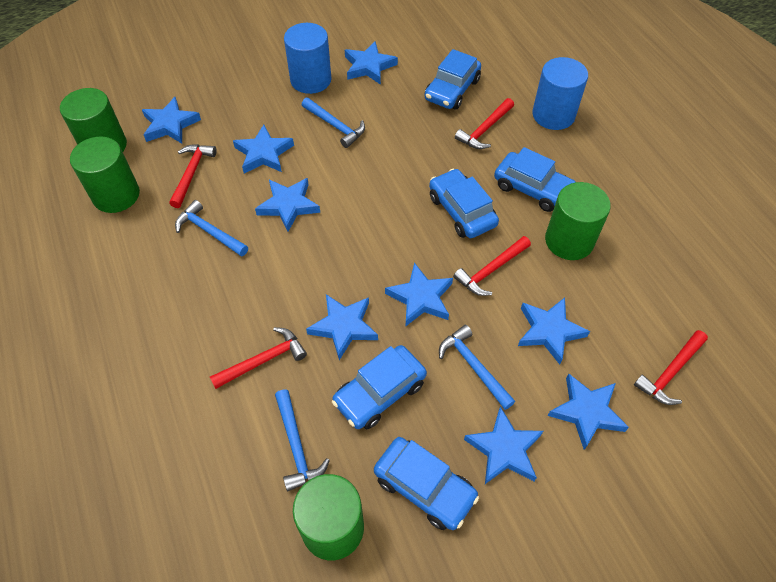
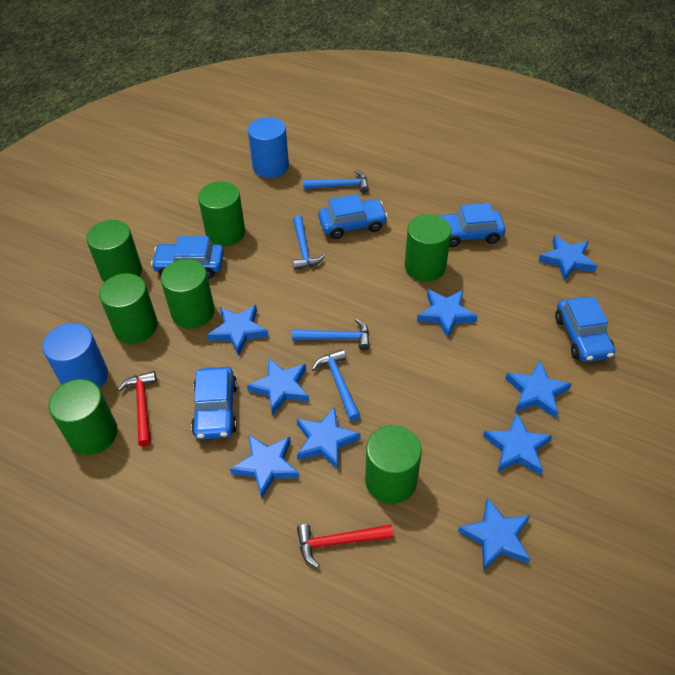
green cylinder: [60,88,127,152] [70,137,140,213] [293,474,364,560] [545,182,611,260] = 4 -> [48,379,117,455] [86,220,142,282] [99,273,158,344] [161,259,215,328] [198,182,245,246] [365,425,422,504] [405,214,451,282] = 7
red hammer: [169,144,217,208] [210,327,307,389] [453,236,531,296] [455,98,514,149] [634,330,708,405] = 5 -> [118,371,157,446] [297,524,393,568] = 2

